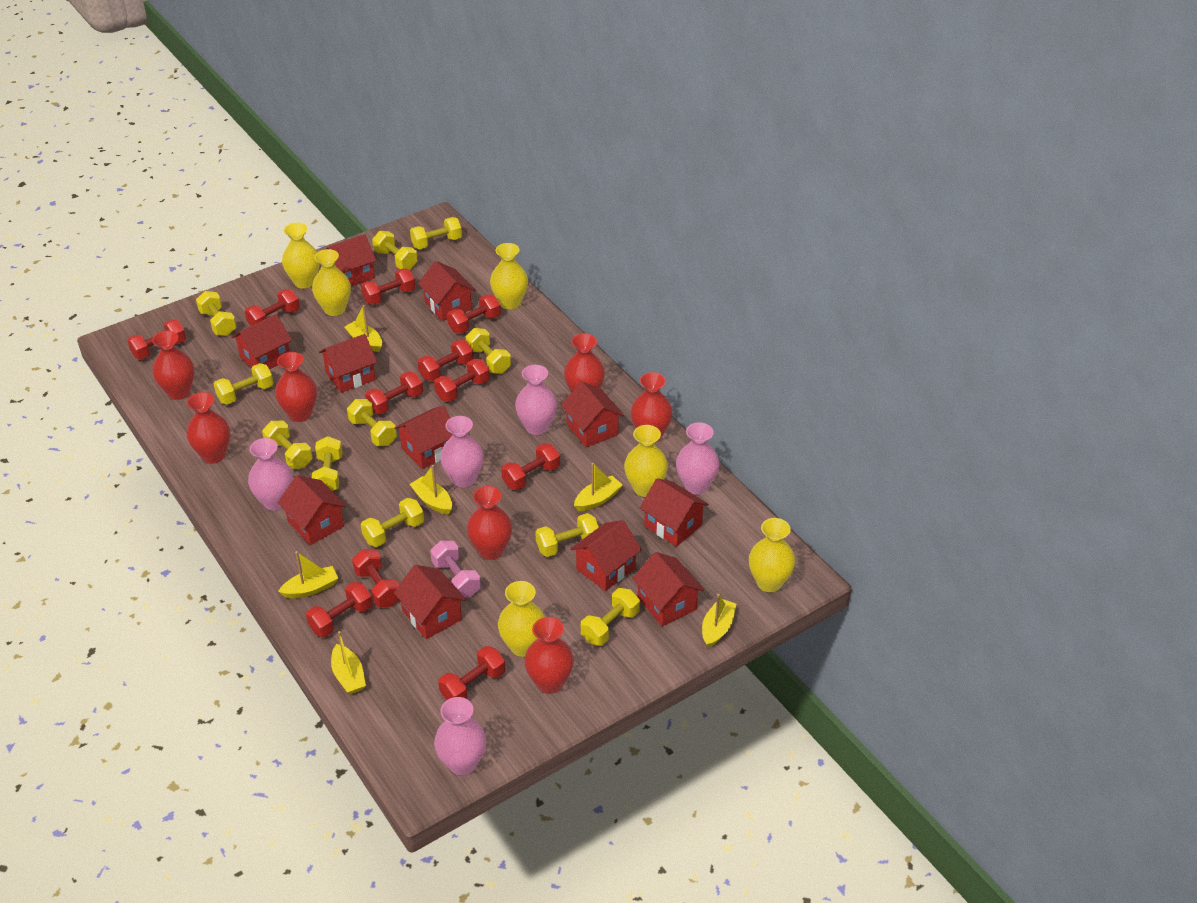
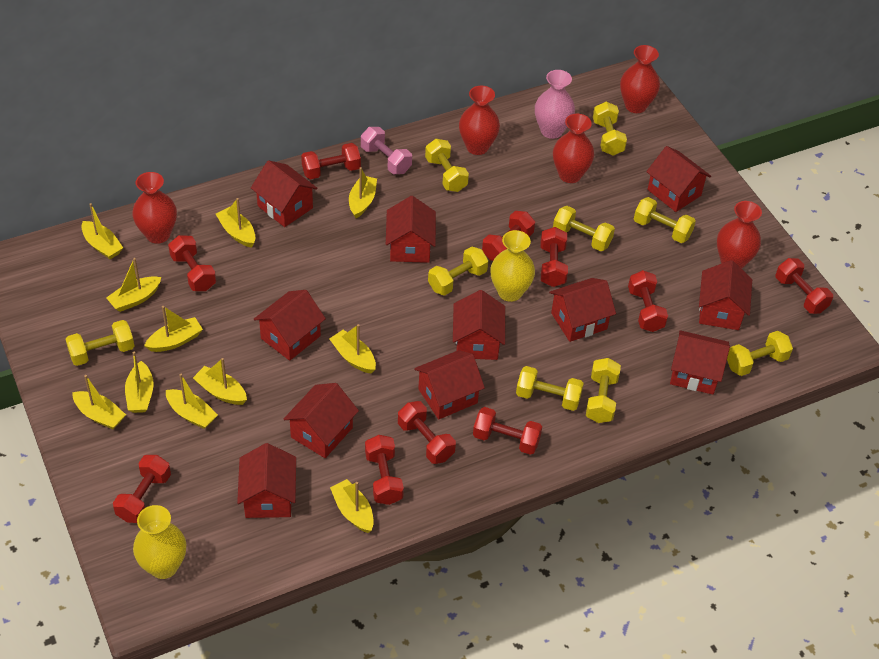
pink vase: [248,438,293,511] [434,697,486,775] [440,416,484,488] [515,365,557,435] [676,422,720,495] = 5 -> [535,70,575,139] = 1
red dumbbell: [127,319,186,360] [245,289,300,326] [306,582,373,637] [352,549,400,607] [361,268,415,305] [365,371,423,415] [418,340,474,381] [434,359,490,402] [438,646,505,701] [447,294,501,334] [501,443,560,490] = 11 -> [113,455,171,523] [168,235,216,291] [301,143,361,179] [365,435,404,505] [398,401,456,464] [473,407,542,455] [482,211,535,261] [541,227,568,287] [628,270,668,332] [776,258,833,314] = 10
red vase: [152,331,195,400] [187,392,230,463] [275,352,317,422] [467,486,512,560] [524,617,574,694] [564,333,605,392] [631,372,673,442] = 7 -> [132,172,177,244] [459,86,500,155] [553,114,594,183] [620,45,660,113] [717,201,762,269] = 5
yellow boat: [278,551,338,599] [331,631,366,695] [344,305,382,352] [410,465,452,515] [574,463,623,511] [702,594,736,648] = 6 -> [72,375,126,429] [81,203,123,259] [106,258,161,312] [125,352,154,413] [144,306,203,352] [166,374,218,429] [193,358,247,405] [216,198,256,248] [330,324,376,373] [330,479,374,533] [349,167,377,218] = 11
yellow dumbbell: [196,291,237,336] [214,363,274,405] [262,421,313,469] [312,436,343,491] [347,399,397,446] [361,498,424,547] [372,231,417,270] [410,217,462,249] [466,328,511,374] [535,513,599,557] [581,588,640,646] = 11 -> [65,320,134,366] [425,139,469,192] [428,246,488,296] [516,366,584,411] [553,206,615,251] [586,358,621,423] [593,102,627,156] [634,197,696,243] [727,331,793,376] = 9
yellow vase: [282,223,320,289] [312,249,351,316] [490,243,528,310] [498,581,545,657] [624,425,668,497] [749,518,795,592] = 6 -> [133,505,186,579] [490,230,535,302] = 2

